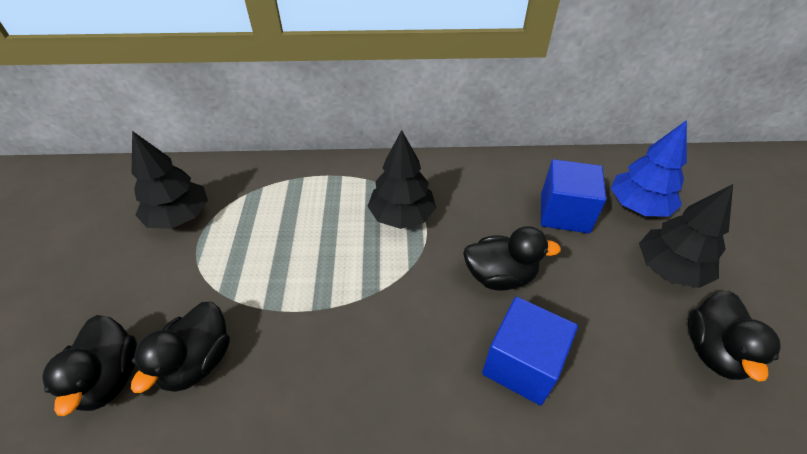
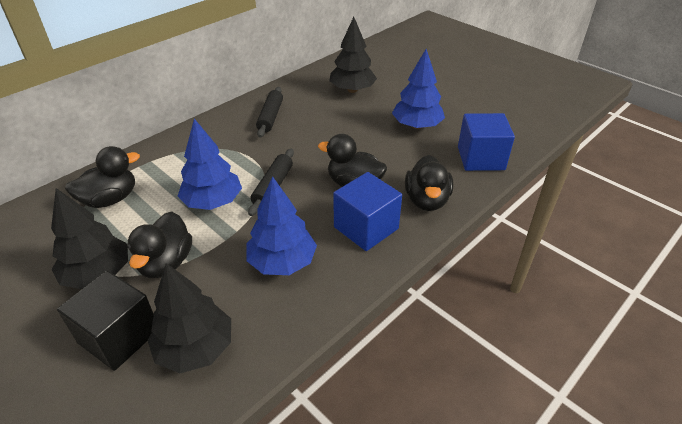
black cube: none = 0 -> [57,270,154,371] = 1
black rolling pin: none = 0 -> [248,149,294,216] [256,87,283,138] = 2
blue tree: [611,120,687,216] = 1 -> [178,119,242,210] [246,176,317,275] [392,49,445,129] = 3

